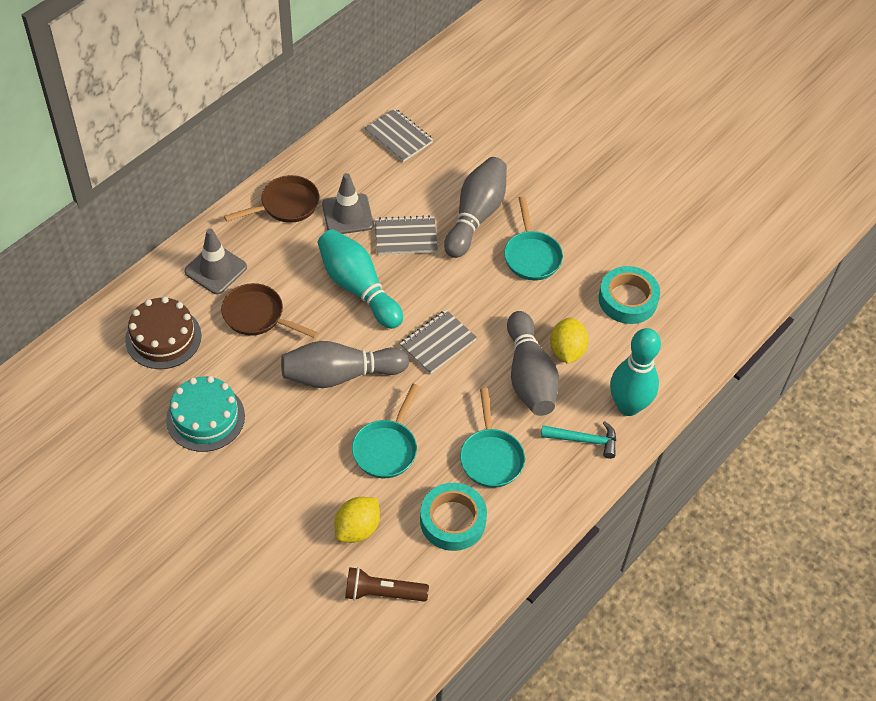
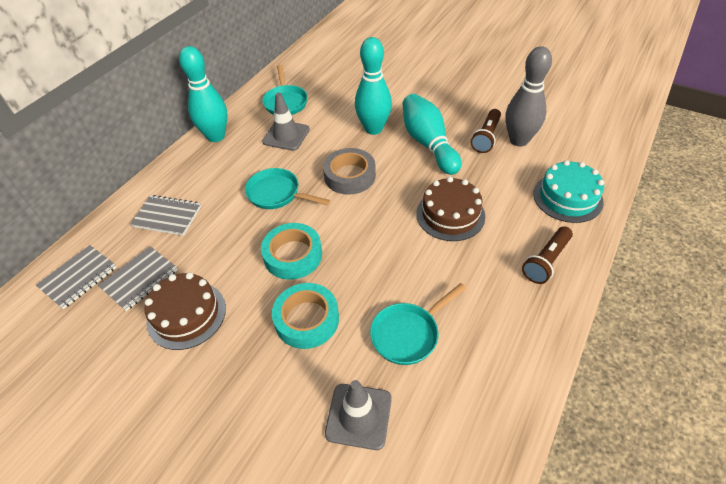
brown cake: [125,297,201,369] = 1 -> [144,272,226,350] [416,177,485,241] = 2
brown flashlight: [345,567,429,602] = 1 -> [471,109,501,153] [522,226,573,284] = 2
brown pan: [221,283,318,338] [224,175,319,223] = 2 -> none = 0
grey bowling pin: [281,341,409,388] [444,157,507,258] [507,311,559,416] = 3 -> [505,46,552,147] = 1
grey tape: none = 0 -> [323,148,376,195] = 1
turquoise bowling pin: [317,229,403,329] [610,328,661,416] = 2 -> [179,46,228,142] [355,37,392,135] [403,94,461,175] = 3
turquoise hammer: [541,421,616,459] = 1 -> none = 0
yellow lemon: [335,497,380,543] [550,317,589,364] = 2 -> none = 0

